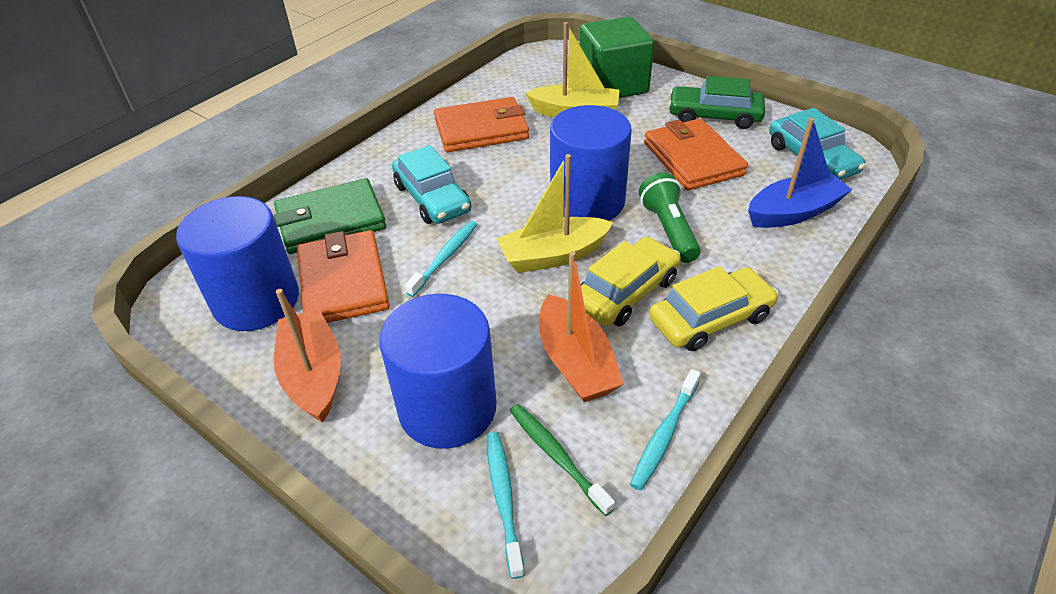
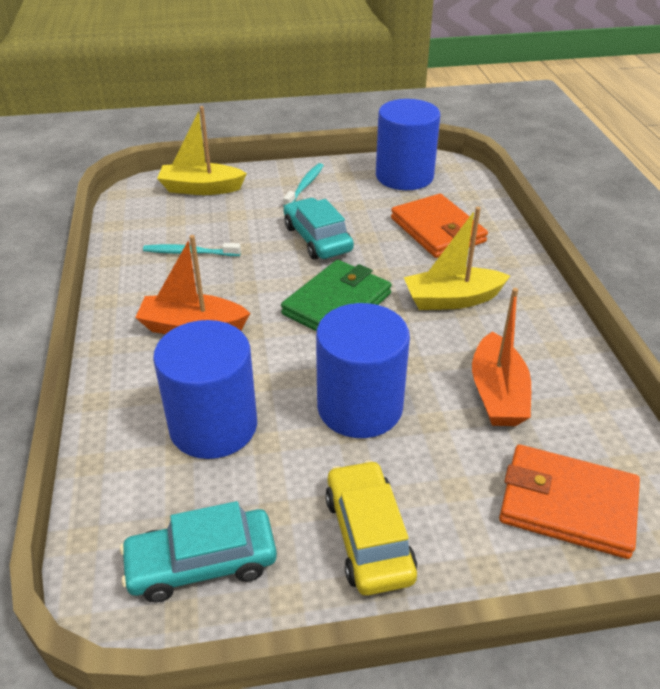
blue boat: [748,118,852,228] = 1 -> none = 0
green car: [668,76,765,129] = 1 -> none = 0
green cube: [580,16,654,98] = 1 -> none = 0
green flashlight: [639,172,701,263] = 1 -> none = 0
green toothbrush: [510,404,615,516] = 1 -> none = 0
orange wallet: [297,230,390,323] [434,97,529,152] [644,118,748,190] = 3 -> [391,194,488,258] [499,444,640,559] = 2
turquoise toothbrush: [405,221,478,297] [487,432,525,579] [630,369,701,491] = 3 -> [143,243,241,256] [283,163,324,206] = 2
yellow car: [581,237,681,327] [649,266,779,351] = 2 -> [325,460,417,596] = 1

